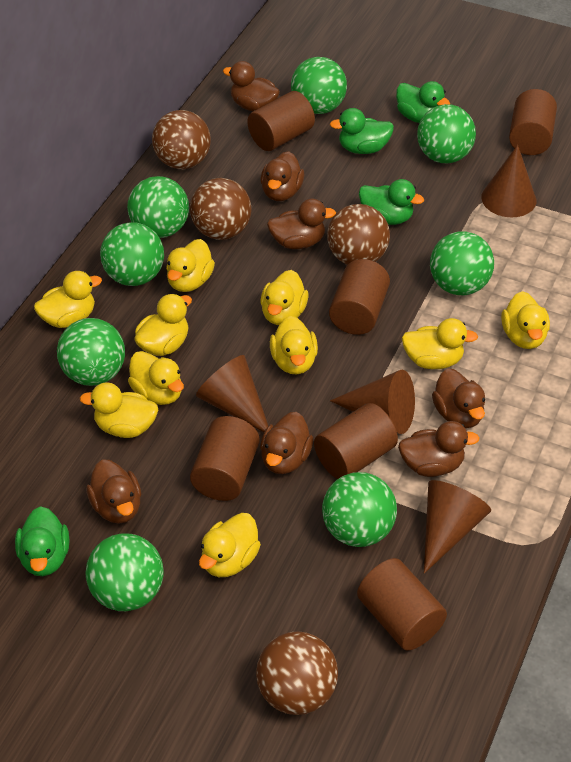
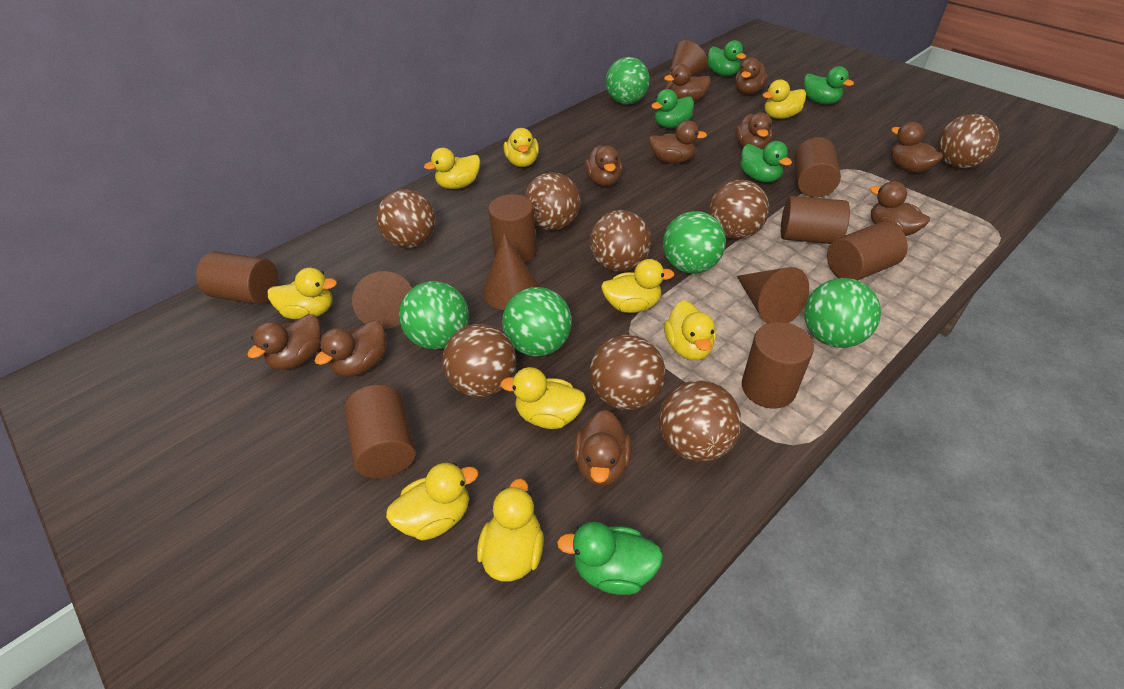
brown ball: [152,110,211,169] [190,178,251,240] [256,631,338,715] [327,204,390,265] = 4 -> [376,189,436,248] [442,324,516,397] [524,172,580,230] [590,210,651,272] [590,335,665,410] [659,380,742,462] [709,180,769,239] [937,114,1000,169] = 8
brown cylinder: [190,416,260,501] [247,91,315,151] [314,403,398,479] [329,259,390,335] [357,558,447,651] [509,89,557,155] = 6 -> [196,252,278,305] [344,385,416,478] [488,194,537,263] [742,322,814,409] [781,196,850,244] [794,137,841,198] [827,221,908,280] = 7
brown duck: [86,459,141,523] [223,61,280,111] [260,412,314,474] [261,151,304,201] [267,199,336,249] [398,421,479,477] [432,368,485,428] = 7 -> [247,314,321,370] [315,320,386,376] [574,410,632,486] [585,145,622,186] [649,120,707,164] [664,64,711,102] [735,58,769,94] [735,113,772,149] [870,181,930,236] [891,122,943,173] = 10
green ball: [57,318,125,386] [86,534,164,611] [100,222,164,286] [127,176,189,238] [291,57,347,114] [322,472,397,547] [417,104,476,163] [430,231,494,295] = 8 -> [399,281,469,349] [502,287,572,356] [606,57,650,105] [663,211,726,274] [804,278,881,348] = 5
green duck: [15,506,69,576] [330,108,394,154] [359,179,424,225] [396,81,450,123] = 4 -> [557,522,663,595] [651,89,694,128] [708,40,746,76] [741,141,792,182] [804,66,854,104] = 5
yellow duck: [34,271,102,328] [80,382,158,438] [128,351,184,405] [135,294,192,356] [166,239,215,292] [199,513,261,577] [260,270,308,325] [270,316,318,374] [402,318,478,369] [501,291,550,349] = 10 -> [267,268,337,319] [386,462,478,541] [424,148,480,189] [477,479,544,581] [500,367,586,429] [504,128,539,167] [601,259,675,313] [664,300,716,360] [763,79,806,119] = 9

